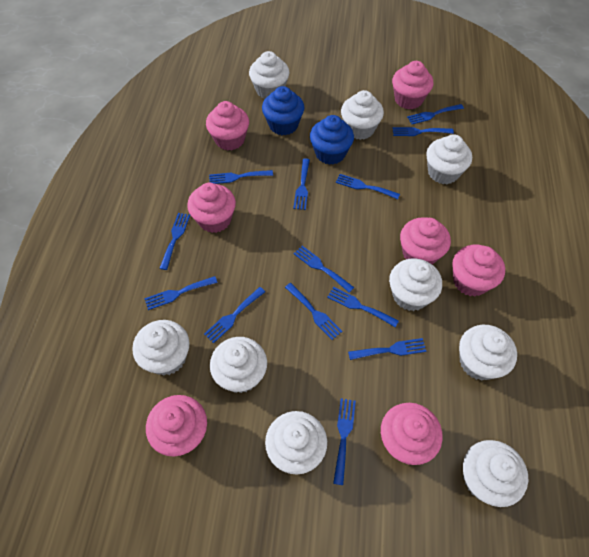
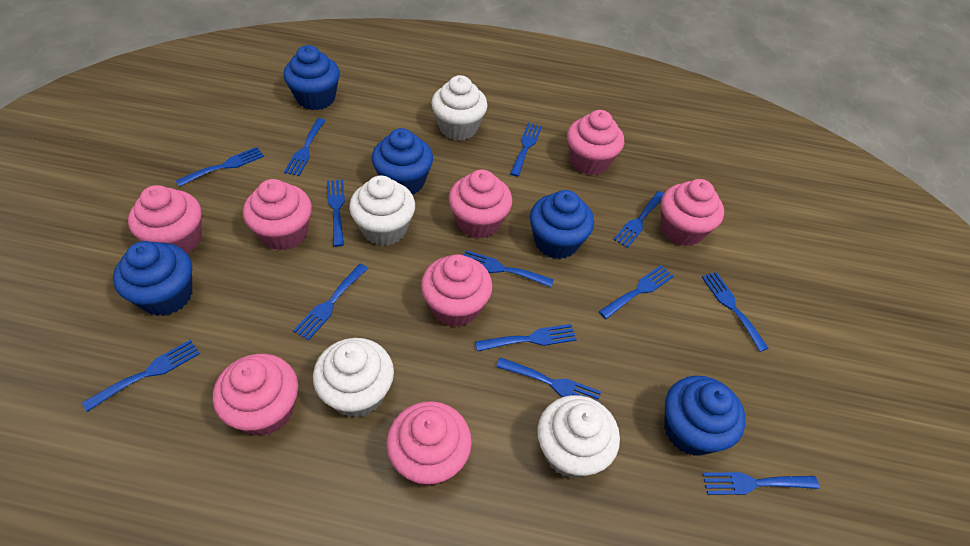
blue cupcake: [262,86,304,135] [310,115,354,165] = 2 -> [113,241,192,316] [283,45,340,110] [372,128,433,194] [530,190,594,259] [664,376,746,456] = 5
pink cupcake: [146,395,207,457] [187,183,236,233] [206,101,249,150] [381,403,443,465] [392,61,433,109] [400,217,451,264] [452,245,505,297] = 7 -> [128,185,201,254] [213,354,298,436] [243,179,312,251] [386,401,472,486] [421,254,492,327] [449,169,512,239] [567,110,624,175] [661,179,724,246] = 8
white cupcake: [132,320,190,376] [210,337,267,393] [249,51,289,99] [265,411,327,474] [341,90,384,140] [389,258,442,311] [426,135,472,184] [459,325,517,381] [463,440,528,507] = 9 -> [313,338,394,418] [349,176,415,246] [431,75,488,141] [537,395,620,478] = 4

